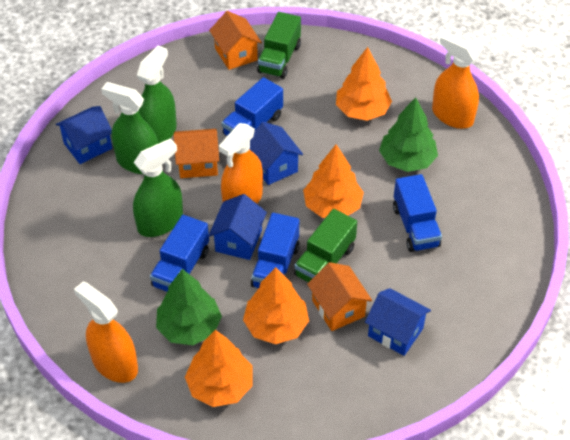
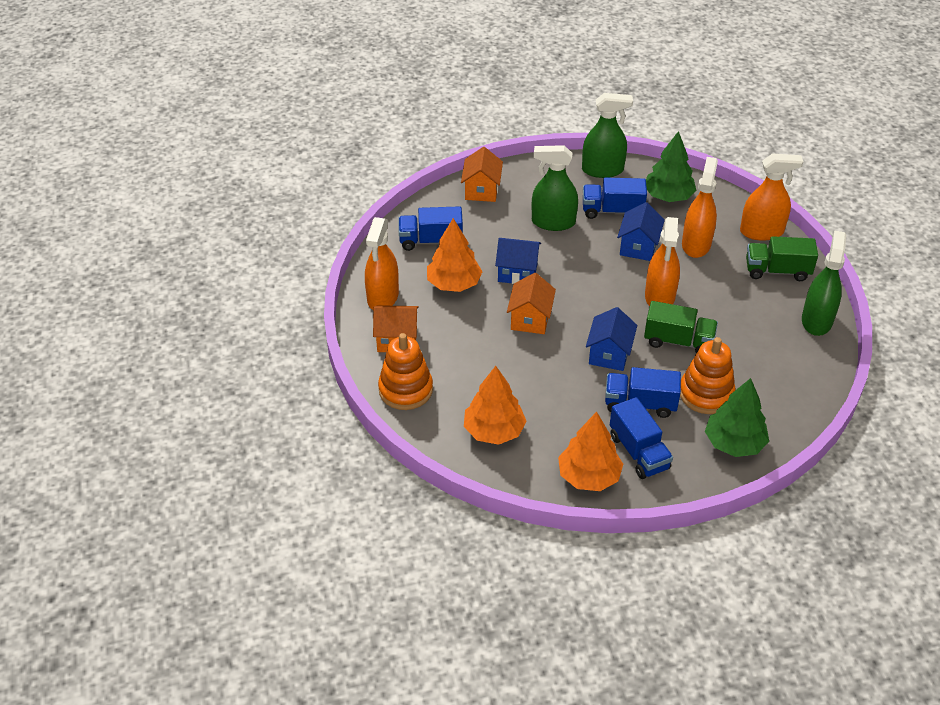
blue house: [56,106,112,164] [209,194,267,260] [250,122,303,185] [365,288,431,356] = 4 -> [495,238,541,284] [586,307,637,371] [617,202,665,261] = 3
orange spray bottle: [74,282,138,383] [219,123,263,204] [432,32,479,129] = 3 -> [365,217,399,310] [645,217,680,306] [682,157,718,258] [740,154,803,241] = 4
orange stacking toy: none = 0 -> [378,333,433,410] [680,337,735,414] = 2
orange tree: [185,330,253,407] [243,267,309,344] [303,144,364,218] [336,47,392,121] = 4 -> [427,218,483,292] [464,366,527,445] [558,412,623,491] = 3

